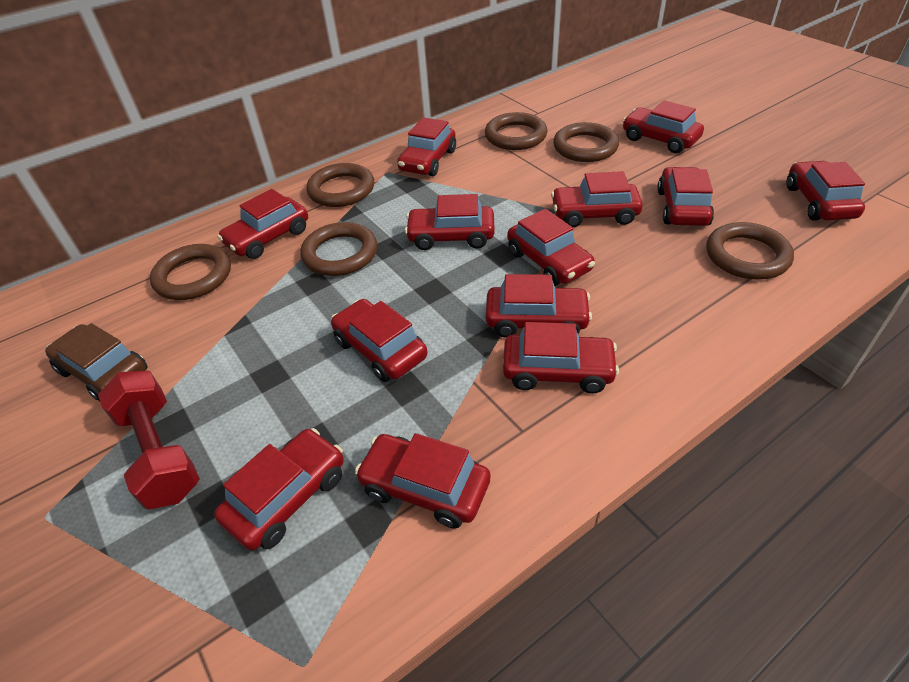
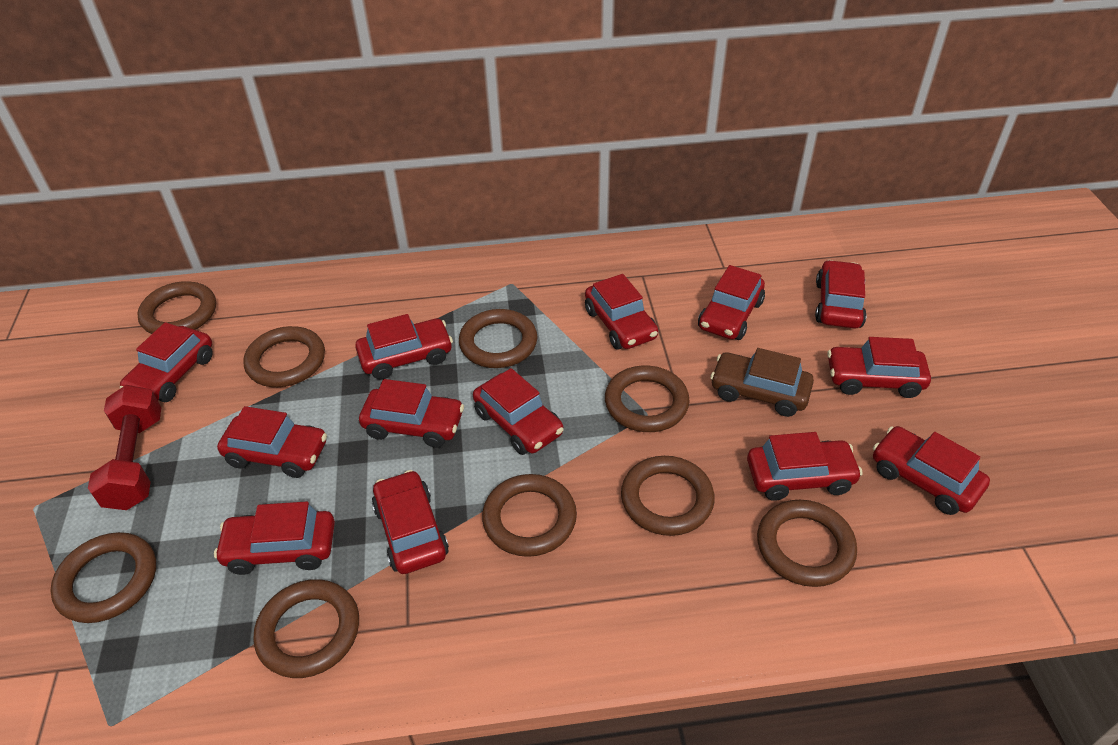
brown ring: [150,244,231,300] [300,222,377,276] [306,163,374,207] [485,112,547,150] [553,122,619,162] [706,222,794,280] = 6 -> [50,532,156,623] [137,281,216,334] [243,326,325,387] [254,579,359,678] [459,309,537,368] [482,474,577,557] [605,366,690,432] [621,456,715,536] [757,500,857,587] = 9

